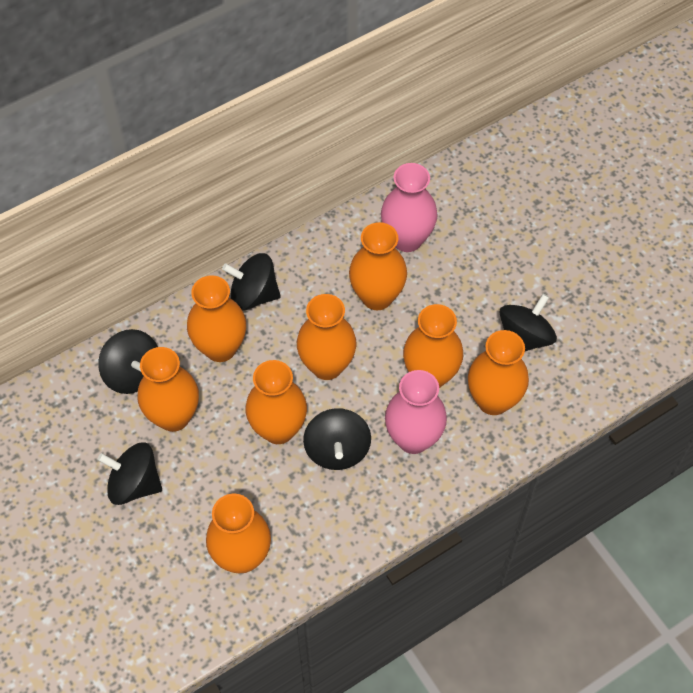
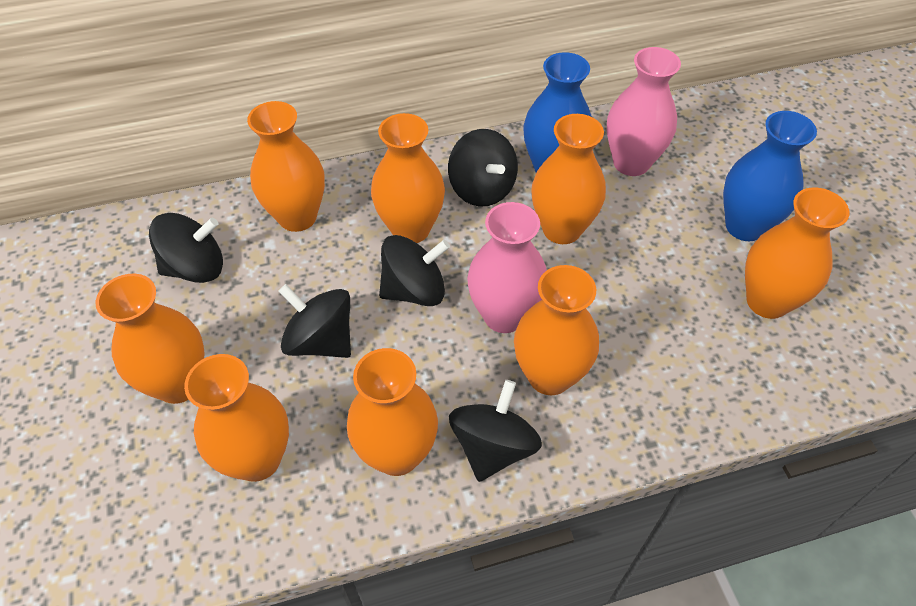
blue vase: none = 0 -> [523,52,592,173] [723,111,817,241] = 2

